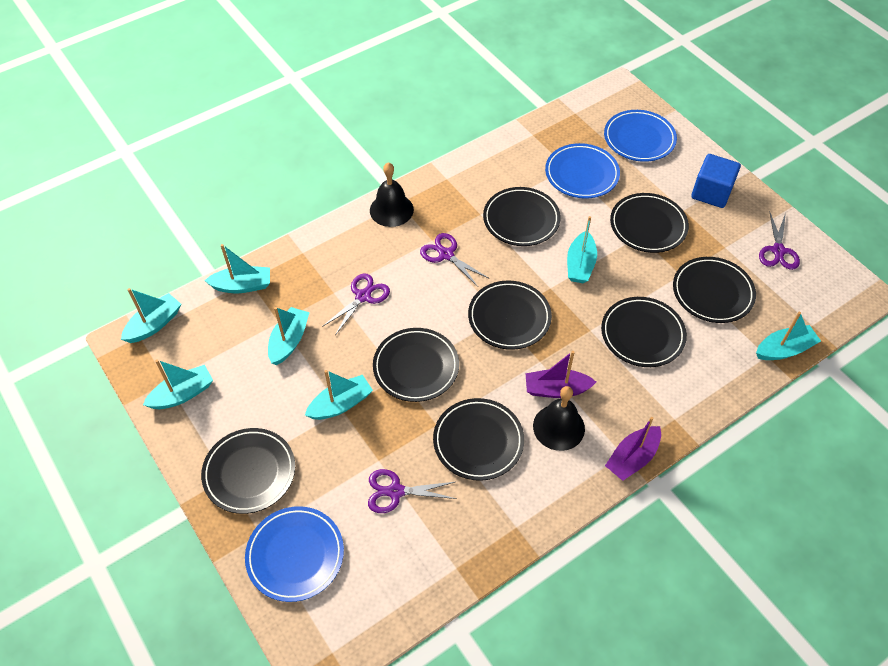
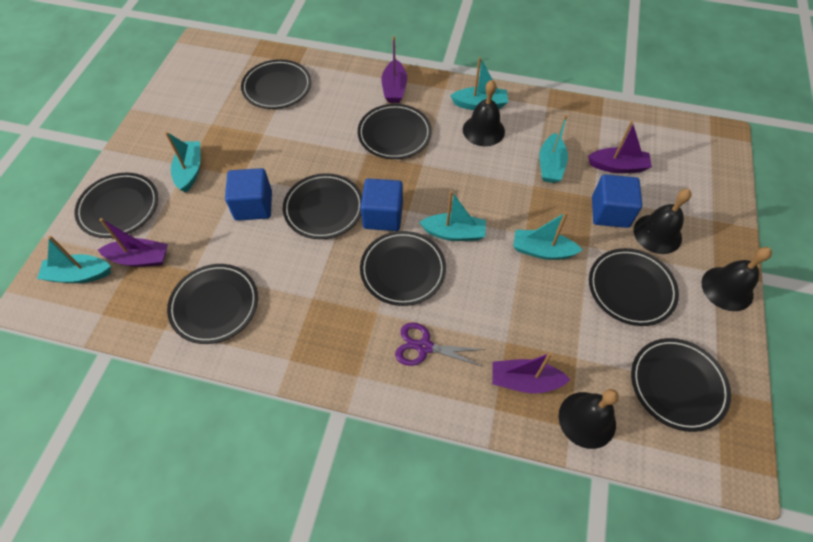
black bell: [370,162,414,227] [533,386,585,451] = 2 -> [463,80,505,146] [559,389,619,449] [633,189,691,254] [701,247,772,311] = 4
blue cube: [691,154,741,208] = 1 -> [225,168,272,221] [361,178,403,231] [592,175,642,228] = 3
blue plate: [245,506,344,602] [545,143,620,199] [604,110,677,162] = 3 -> none = 0
purple boat: [526,351,596,398] [605,417,661,481] = 2 -> [98,218,168,267] [382,36,407,103] [492,352,571,394] [588,121,652,173] = 4
purple scissors: [322,273,390,335] [368,469,457,513] [420,233,488,287] [759,211,800,270] = 4 -> [395,322,485,367] = 1
turquoise boat: [121,288,181,343] [143,359,213,409] [204,244,270,293] [268,307,310,365] [305,370,373,420] [567,216,597,283] [756,312,821,360] = 7 -> [37,236,111,283] [165,132,201,193] [419,191,486,241] [450,57,508,110] [513,212,582,260] [539,115,568,183] = 6

